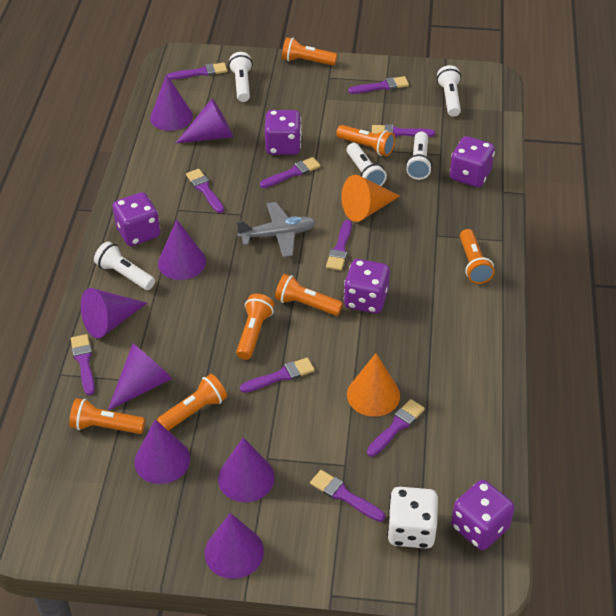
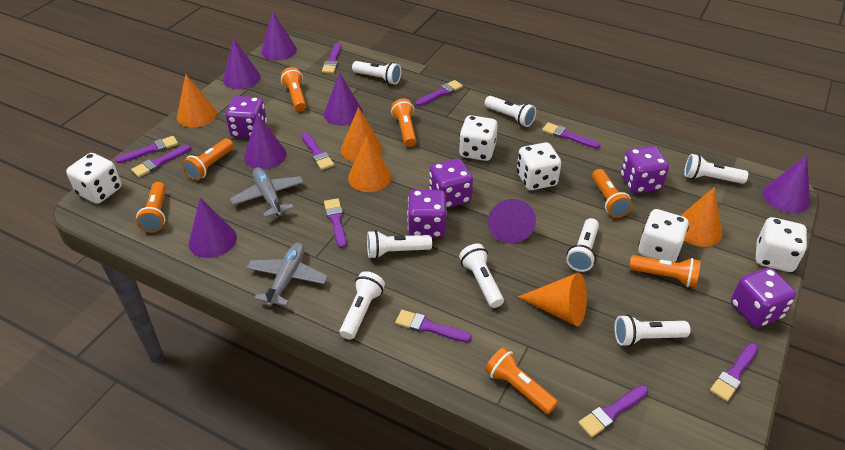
grey plane: [237,202,316,257] = 1 -> [230,167,304,217] [247,243,328,307] = 2
orange cone: [341,175,400,222] [347,353,400,417] = 2 -> [177,74,217,127] [341,107,382,162] [348,135,391,192] [518,273,587,326] [681,187,722,247] = 5
purple cone: [81,288,147,338] [108,344,172,410] [134,419,190,484] [150,74,193,131] [158,219,206,280] [176,99,233,143] [205,513,264,579] [218,438,275,502] = 8 -> [189,198,237,258] [223,38,261,89] [244,114,287,169] [261,11,297,60] [324,72,363,126] [488,199,536,243] [763,155,810,213] = 7
white dice: [387,487,438,549] = 1 -> [66,153,122,204] [459,115,498,161] [517,142,561,190] [638,209,689,262] [756,217,807,272] = 5
white flashlight: [94,241,155,290] [229,52,253,102] [347,143,387,186] [406,132,432,180] [437,65,461,117] = 5 -> [340,271,385,340] [352,61,401,84] [367,230,432,259] [459,244,504,308] [485,96,536,127] [566,218,599,272] [614,314,691,347] [684,154,748,184] = 8

